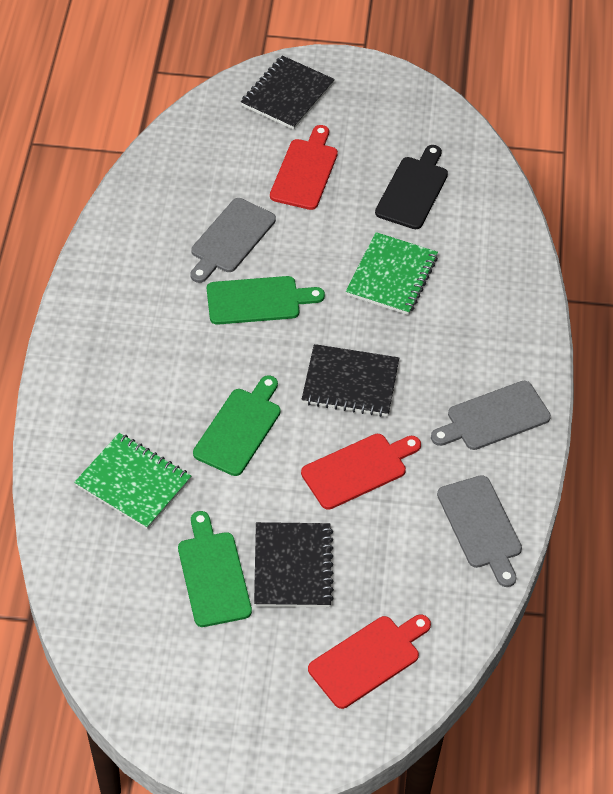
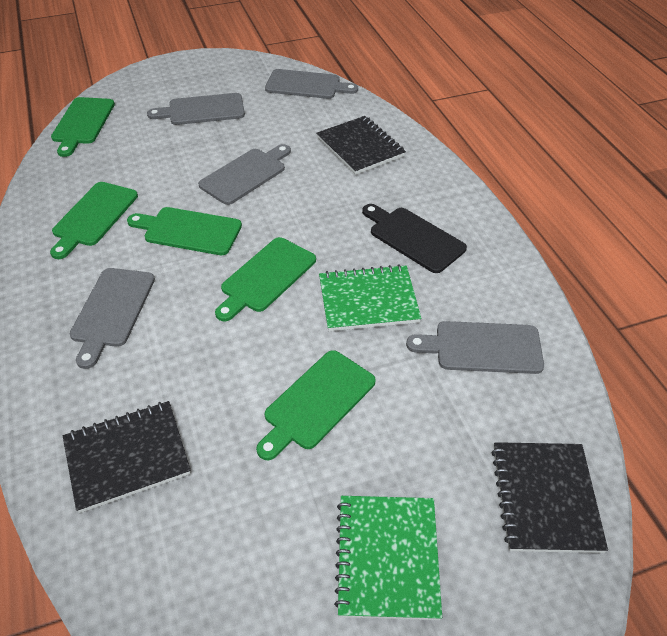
green cutting board: [178,511,252,627] [193,375,281,476] [207,276,325,325] = 3 -> [50,182,138,259] [51,97,115,157] [127,207,242,255] [215,237,316,321] [256,350,376,461] = 5
grey cutting board: [191,198,276,283] [431,381,551,450] [437,475,522,587] = 3 -> [70,268,155,369] [147,93,245,125] [198,144,291,205] [265,69,358,99] [406,321,544,374] = 5
red cutting board: [270,125,338,210] [301,434,421,510] [308,614,431,709] = 3 -> none = 0

